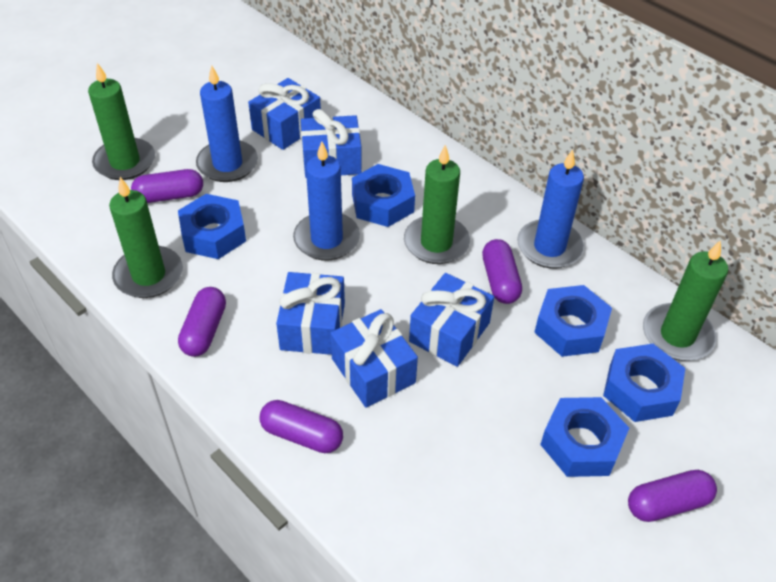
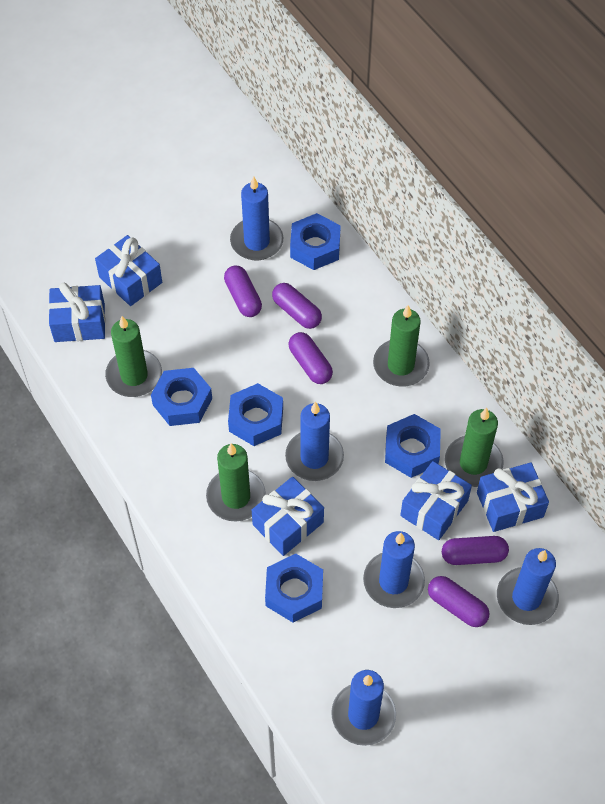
blue candle: [196,65,258,182] [293,141,360,261] [517,149,584,269] = 3 -> [230,177,283,260] [285,402,344,481] [331,670,396,746] [363,531,425,608] [497,548,559,625] = 5

